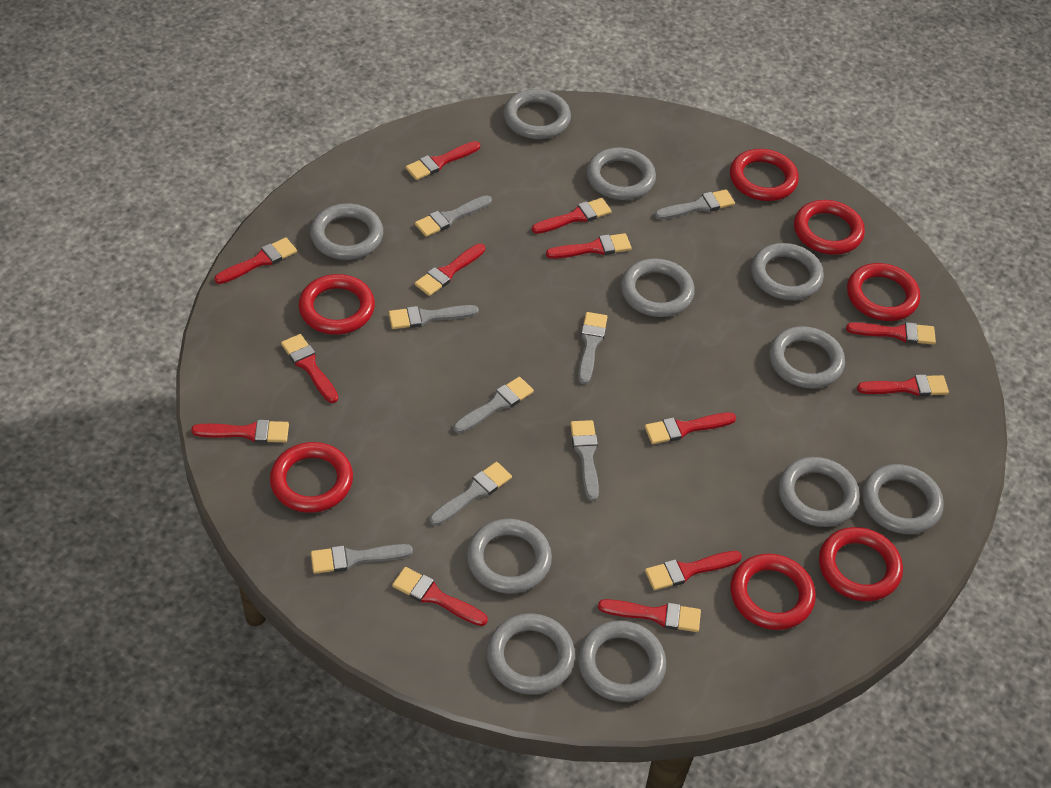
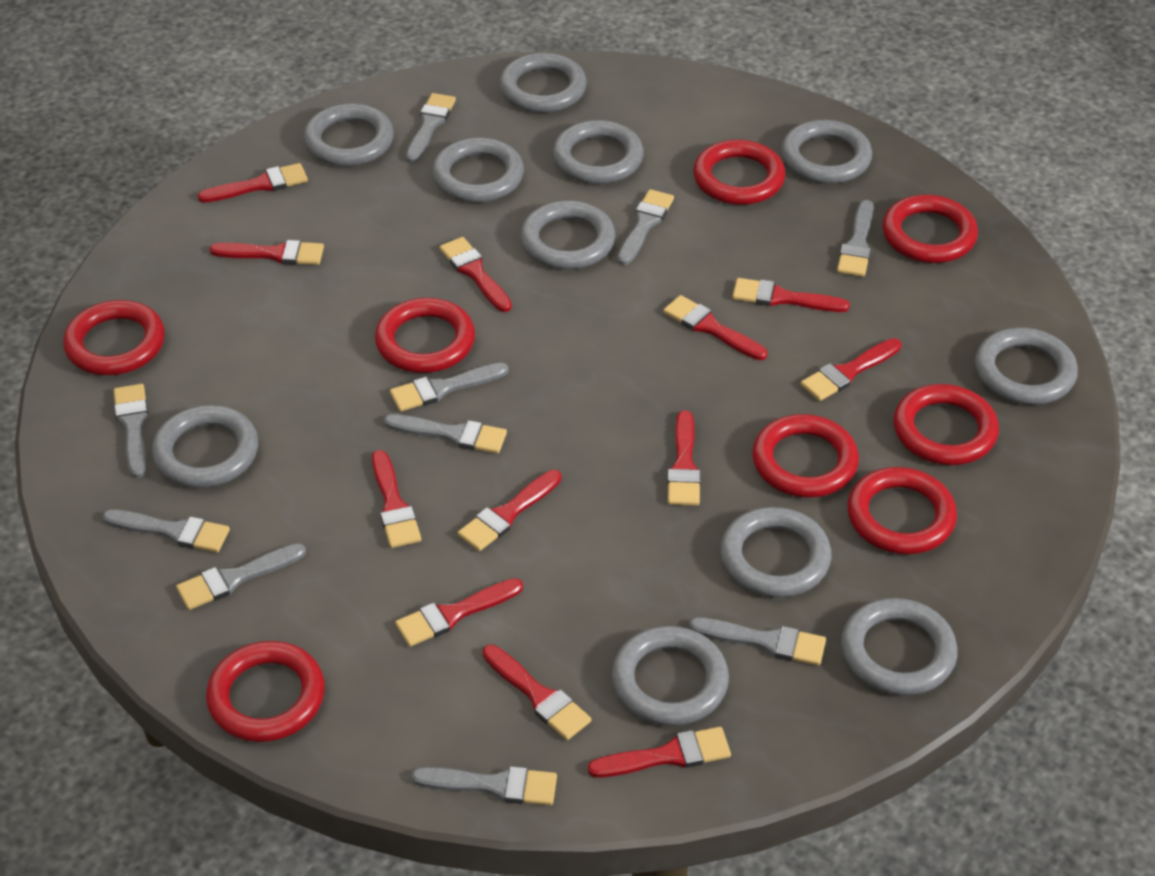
grey brush: [311,544,413,574] [388,305,479,329] [415,195,492,237] [430,462,512,526] [454,377,534,433] [570,420,599,501] [578,312,607,384] [654,189,735,220] = 8 -> [103,510,230,552] [114,384,148,478] [176,543,306,610] [384,414,507,454] [390,363,509,412] [406,93,456,163] [411,766,557,805] [617,189,674,265] [689,617,826,665] [837,200,874,277] = 10
red brush: [191,420,289,443] [214,237,297,284] [281,334,338,403] [392,567,488,626] [406,141,480,180] [415,244,485,296] [532,198,612,234] [546,233,631,259] [598,599,701,632] [645,413,736,444] [645,551,742,590] [846,322,936,345] [857,375,949,396] = 13 -> [198,163,308,203] [210,240,324,265] [372,450,421,548] [395,578,523,647] [440,237,512,312] [458,470,562,551] [482,645,591,740] [588,727,731,778] [663,295,767,360] [667,410,701,506] [732,278,850,312] [801,338,901,401] = 12
red ring: [270,442,353,513] [299,274,375,334] [730,149,799,201] [730,554,816,630] [794,200,865,255] [819,527,903,601] [847,263,920,321] = 7 -> [63,300,165,375] [206,641,325,742] [375,298,475,373] [693,140,785,205] [752,414,859,498] [847,467,957,554] [883,194,978,263] [894,384,999,465] = 8

